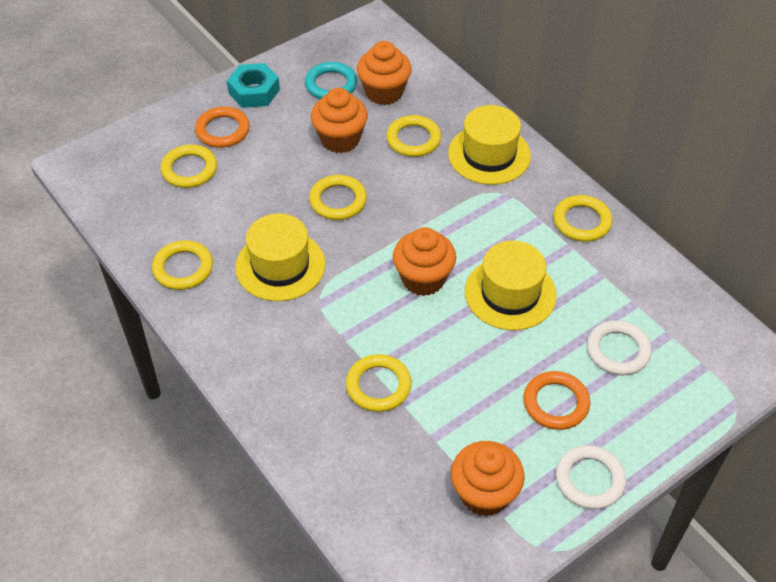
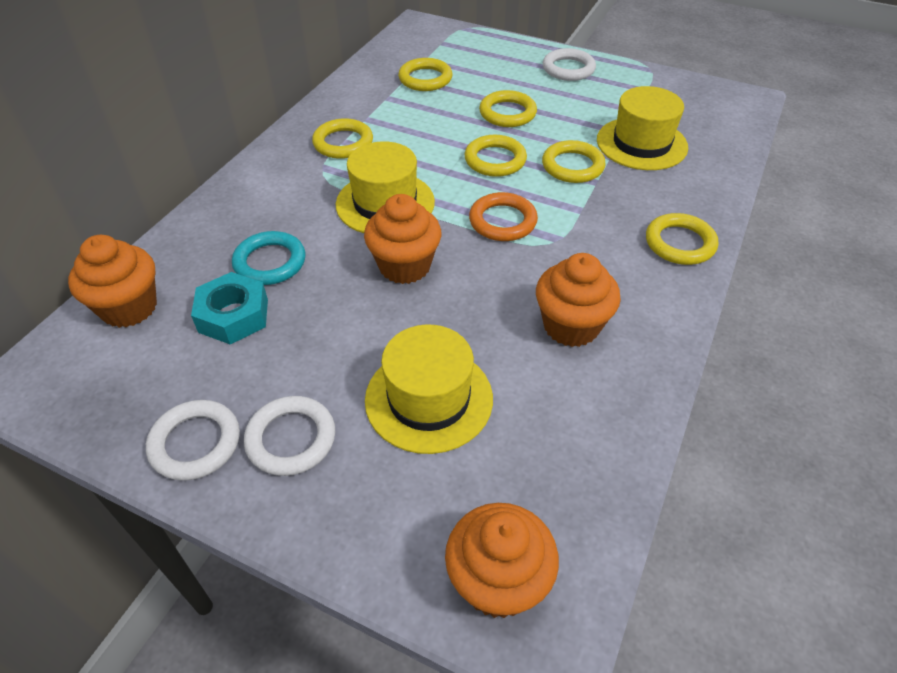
orange ring: [195,106,250,148] [523,371,590,430] = 2 -> [469,192,538,241] = 1
white ring: [556,445,626,509] [587,320,652,375] = 2 -> [146,400,240,481] [244,396,335,476] [543,48,596,81] = 3

